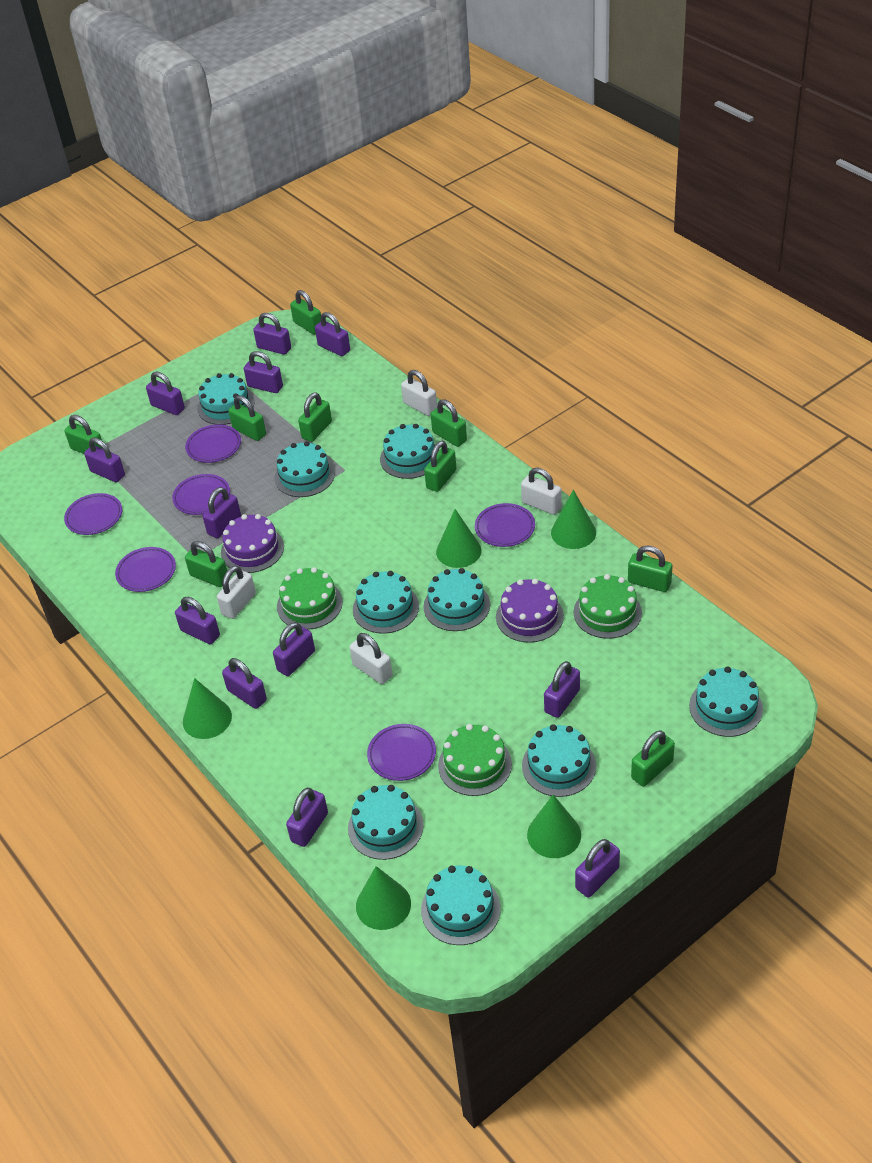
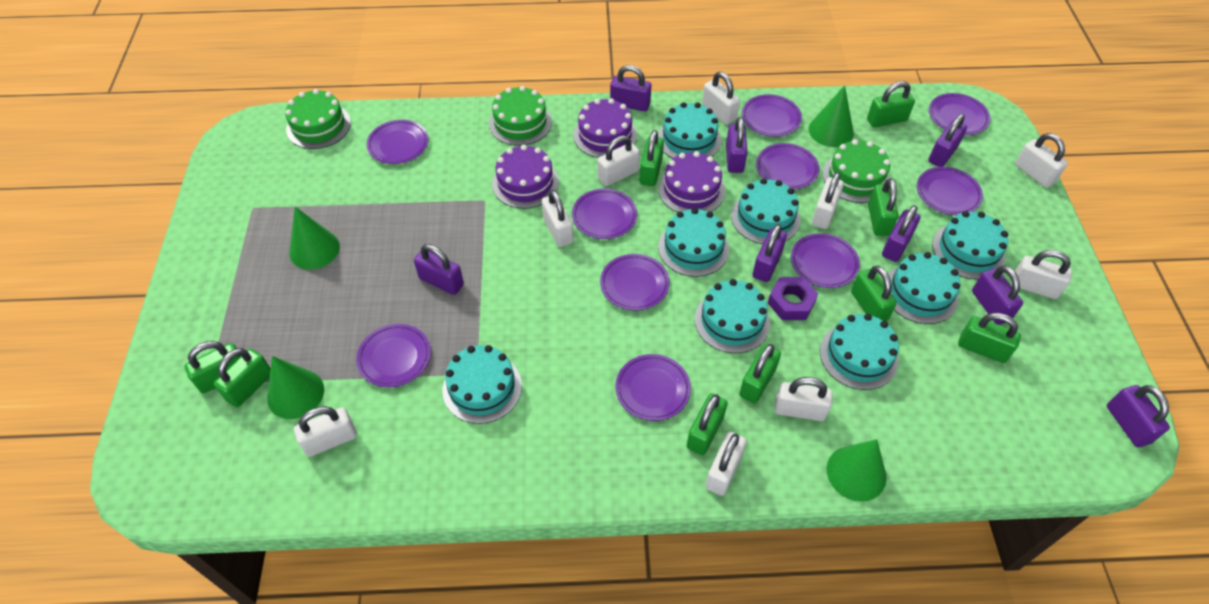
green cone: [183,678,232,739] [356,866,411,930] [436,509,481,568] [527,795,581,858] [551,490,596,549] = 5 -> [267,356,324,419] [289,207,340,270] [809,85,854,147] [827,439,887,502] = 4
purple cake: [221,514,284,573] [496,579,564,643] = 2 -> [492,145,559,209] [573,98,637,158] [658,151,725,213] = 3
purple nut: none = 0 -> [768,277,818,320] = 1
purple padlock: [84,438,125,482] [146,372,185,415] [175,597,220,645] [203,487,241,538] [222,658,267,709] [244,351,283,393] [253,313,291,355] [273,622,315,676] [286,788,328,847] [315,312,350,356] [544,661,580,718] [575,839,620,898] = 12 -> [414,244,464,295] [610,65,651,111] [726,117,747,173] [753,224,787,282] [882,205,921,262] [928,114,967,167] [972,265,1023,325] [1107,385,1170,447] = 8
purple plate: [64,493,122,535] [115,547,176,592] [172,474,230,515] [185,424,241,463] [367,724,436,781] [475,503,535,547] = 6 -> [356,324,431,387] [367,120,428,164] [572,189,637,239] [600,254,670,311] [616,354,691,421] [742,94,802,137] [756,143,819,189] [791,233,860,288] [917,167,983,215] [929,93,990,135] = 10
turquoise cake: [197,373,254,425] [274,441,335,497] [348,785,424,860] [353,571,419,634] [380,424,435,479] [421,866,501,945] [423,568,490,631] [522,724,596,797] [689,667,763,737] = 9 -> [443,345,522,424] [658,102,721,159] [658,208,729,277] [695,279,770,353] [731,178,800,244] [820,314,899,390] [888,252,961,324] [932,211,1008,279] = 8
white padlock: [217,566,256,619] [349,633,393,684] [401,370,437,416] [521,468,562,515] = 4 -> [294,406,357,457] [542,190,574,247] [597,136,640,186] [702,72,740,125] [706,432,747,496] [774,377,833,421] [812,172,844,229] [1011,250,1072,299] [1015,133,1068,188] = 9

